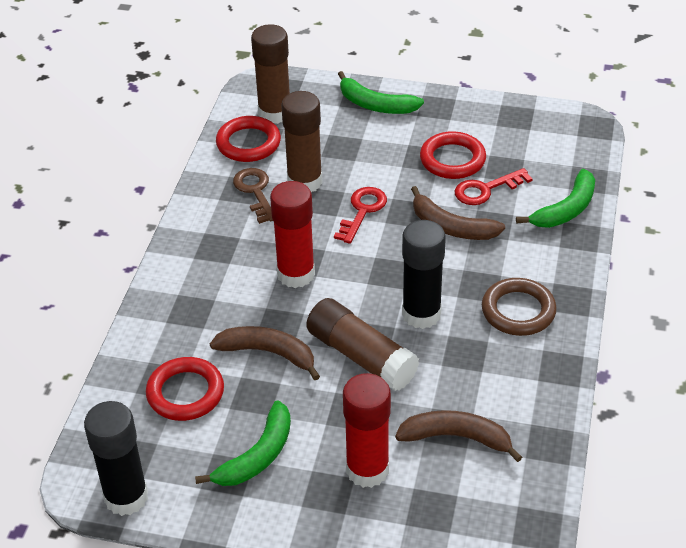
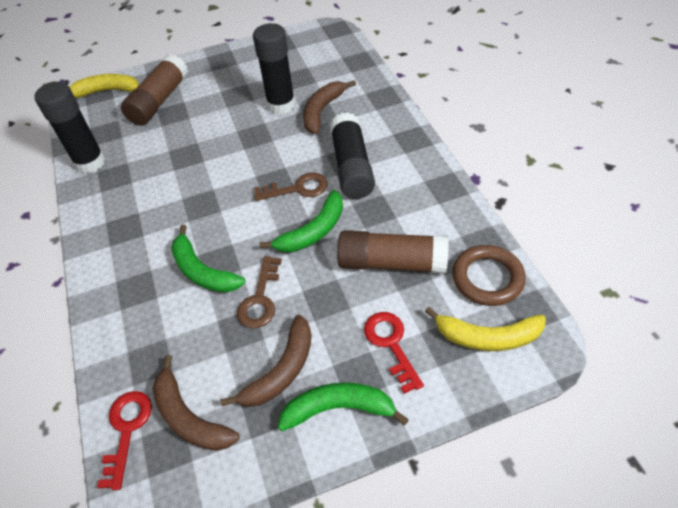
black glue stick: [84,401,148,516] [402,220,446,329] = 2 -> [35,82,106,174] [253,23,296,115] [330,113,375,199] = 3
brown glue stick: [251,24,290,124] [281,91,323,192] [306,298,419,391] = 3 -> [121,54,188,126] [337,230,449,273] = 2
brown key: [233,168,273,224] = 1 -> [237,256,282,328] [254,172,328,201] = 2
red glue stick: [270,181,315,288] [343,373,391,488] = 2 -> none = 0
red ring: [146,357,224,421] [216,116,281,162] [420,131,486,179] = 3 -> none = 0
yellow banana: none = 0 -> [70,74,139,98] [425,307,546,351] = 2

